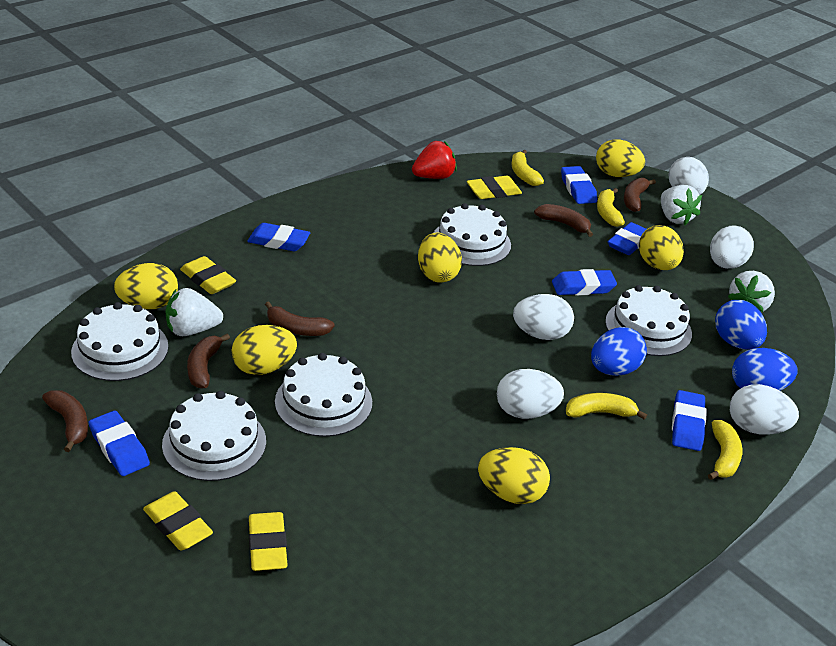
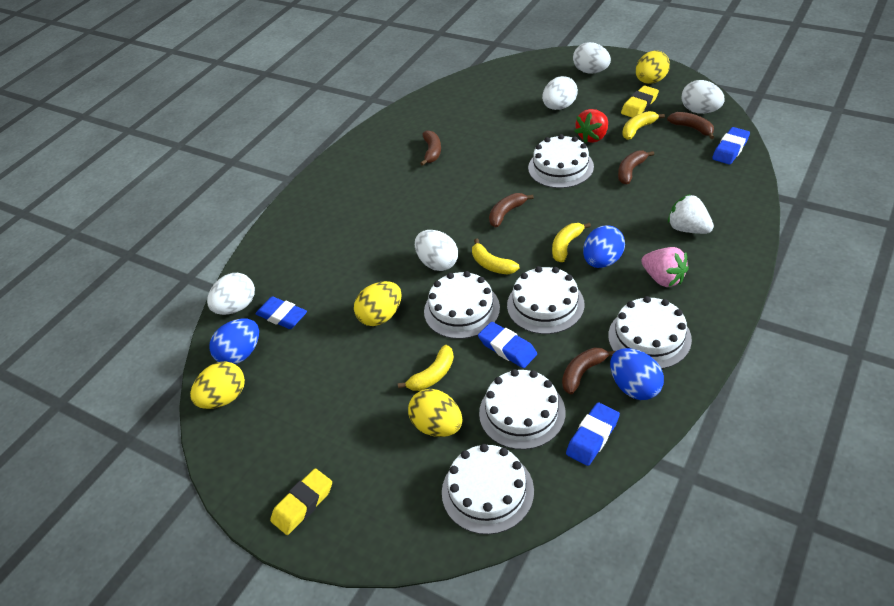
blue eraser: [89,411,150,476] [247,223,310,251] [552,269,617,296] [561,166,597,204] [608,222,647,255] [672,390,706,451] = 6 -> [256,297,307,329] [478,322,537,368] [566,403,620,466] [712,127,750,165] = 4
pink strawberry: none = 0 -> [641,247,689,287] = 1
white cake: [71,302,168,381] [162,391,266,481] [275,353,372,437] [434,203,511,266] [605,285,692,356] = 5 -> [424,271,500,339] [442,444,534,535] [479,369,565,450] [507,266,584,334] [528,134,594,188] [608,296,692,369] = 6
white strawberry: [165,288,223,336] [661,185,702,225] [728,271,775,312] = 3 -> [668,194,714,234] = 1
yellow egg: [114,263,178,309] [231,325,297,375] [418,232,462,283] [478,447,550,504] [596,139,645,177] [639,225,684,270] = 6 -> [190,361,245,409] [354,281,401,326] [408,389,462,437] [636,50,670,84] = 4
yellow eraser: [143,491,213,551] [180,256,236,294] [249,512,287,571] [467,176,522,199] = 4 -> [270,468,332,535] [621,86,659,118] = 2

